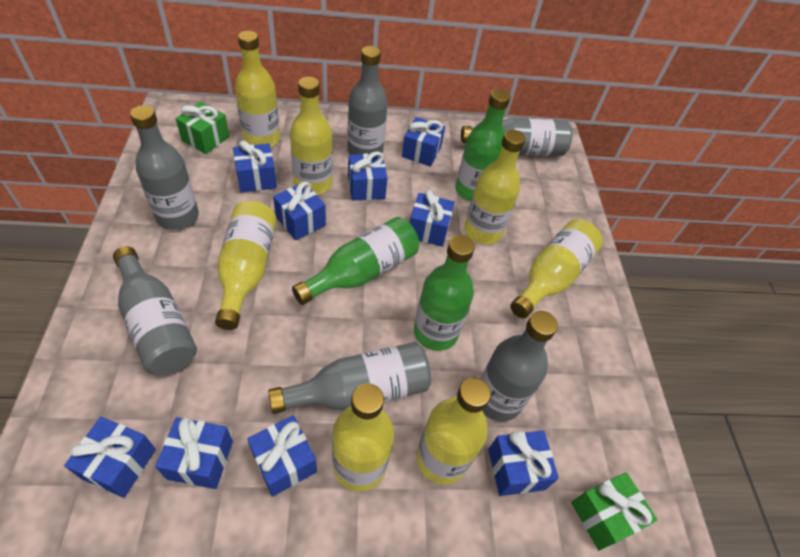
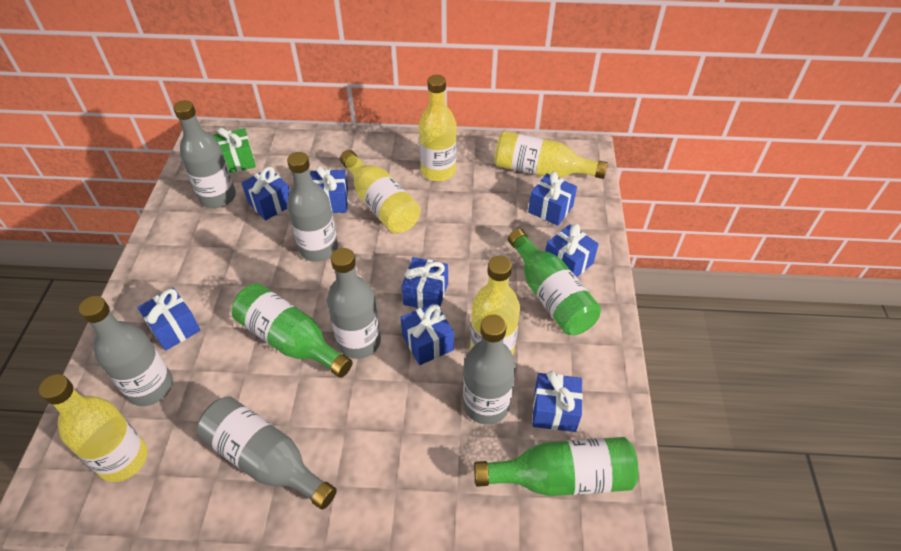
blue gift: [64,417,156,498] [155,417,233,489] [233,140,277,193] [247,415,317,497] [273,182,326,240] [348,151,388,201] [402,117,445,167] [410,190,455,247] [488,430,559,496] = 9 -> [137,288,201,351] [241,167,290,221] [310,166,348,213] [401,303,454,365] [402,257,448,308] [528,172,577,226] [532,371,583,432] [545,224,599,277] = 8
green gift: [175,102,230,154] [571,472,657,550] = 2 -> [213,128,256,173] = 1
yellow bottle: [215,201,277,330] [235,31,280,147] [290,76,333,195] [332,384,394,492] [416,378,491,485] [464,130,525,244] [510,219,603,318] = 7 -> [39,374,148,482] [340,150,421,233] [419,75,457,181] [470,256,520,355] [494,131,608,179] = 5

